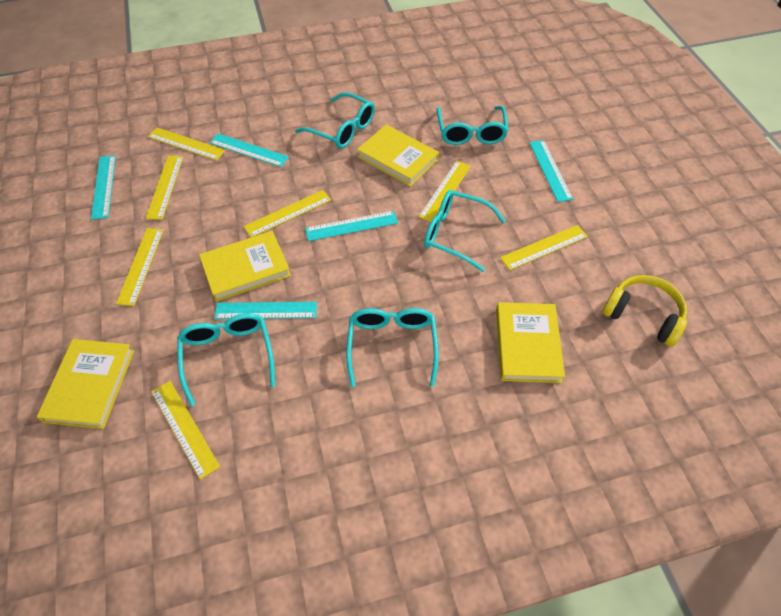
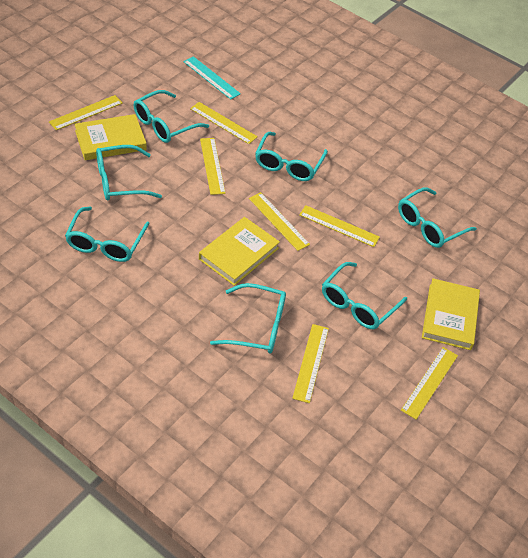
turquoise glasses: [177,313,275,406] [295,92,375,148] [346,308,439,387] [424,190,506,272] [436,106,509,145] = 5 -> [65,207,150,262] [96,145,162,201] [133,90,209,143] [210,283,286,353] [255,132,328,181] [322,262,407,329] [398,187,477,248] = 7
turquoise ruler: [91,155,116,220] [210,133,289,167] [214,302,317,319] [305,211,398,241] [529,140,573,202] = 5 -> [183,56,241,100] = 1
yellow book: [37,339,134,429] [199,231,291,302] [357,125,439,187] [496,302,565,383] = 4 -> [75,114,147,160] [199,217,280,286] [422,278,480,350] = 3
yellow headphones: [602,275,687,347] = 1 -> none = 0

